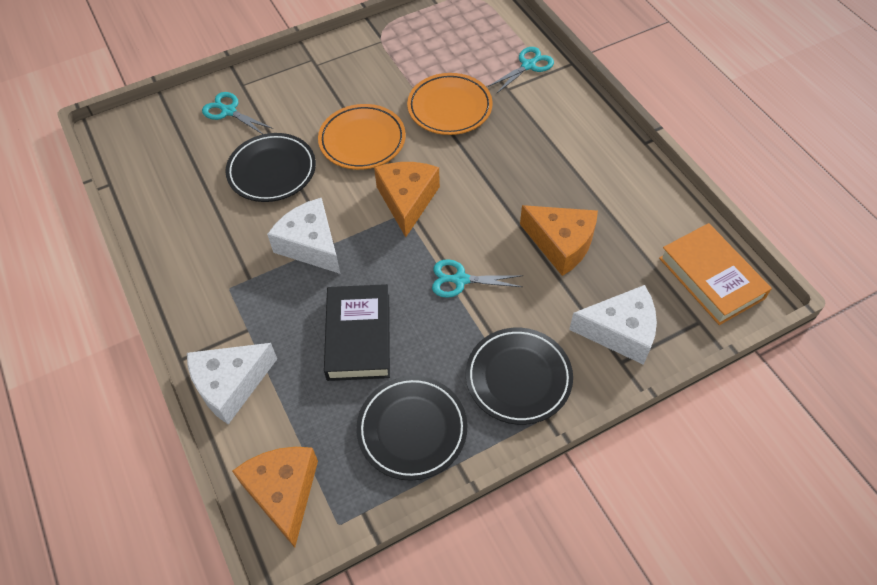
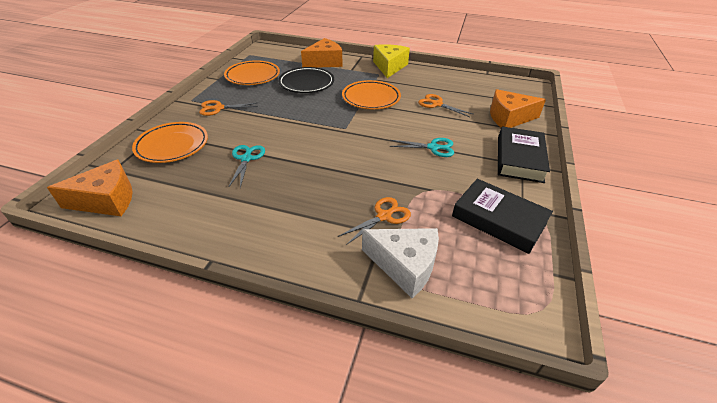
black book: [324,284,390,381] = 1 -> [452,179,553,254] [498,127,550,183] = 2
black plate: [225,133,316,202] [356,376,467,481] [466,328,573,425] = 3 -> [278,67,334,93] = 1
orange book: [659,223,772,325] = 1 -> none = 0
orange plate: [318,104,406,170] [407,73,493,135] = 2 -> [132,122,208,163] [224,60,280,85] [342,80,401,109] = 3
orange scissors: none = 0 -> [199,100,258,116] [338,197,411,245] [418,94,473,117] = 3
turquoise scissors: [202,92,273,134] [432,260,523,298] [488,47,554,93] = 3 -> [229,145,265,188] [390,138,454,157] = 2
white cheese: [187,343,277,424] [267,198,340,274] [569,285,657,365] = 3 -> [362,228,439,298] = 1
yellow cheese: none = 0 -> [373,44,410,78] = 1

